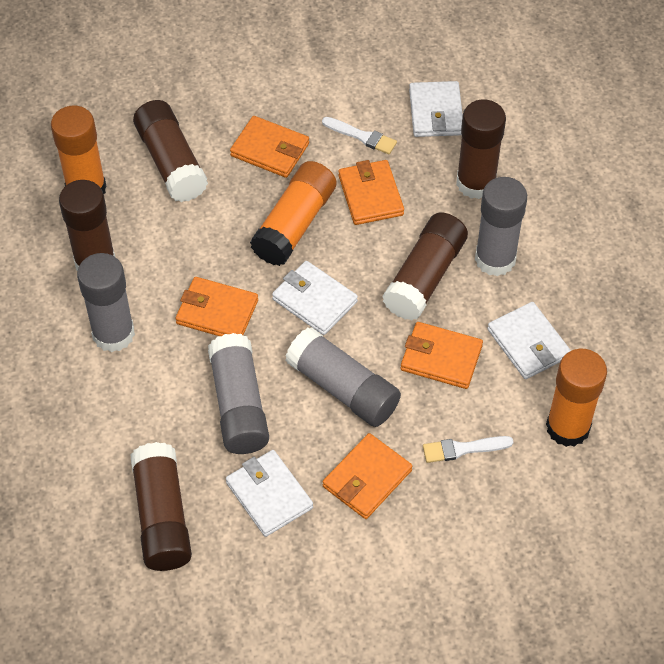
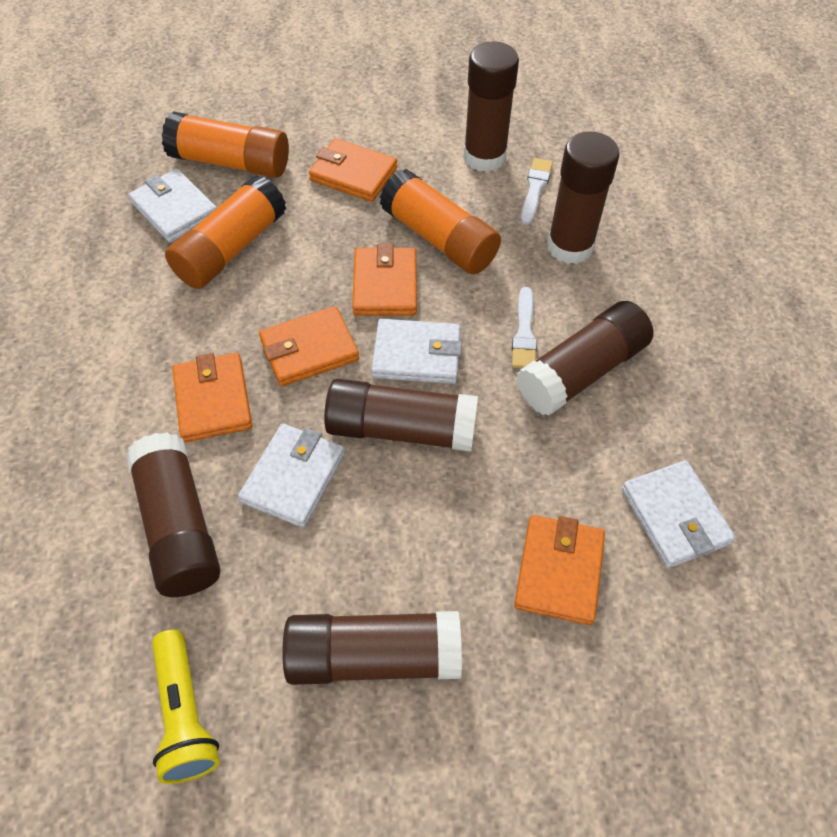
brown glue stick: [59,180,115,271] [130,442,192,571] [133,100,208,202] [382,213,468,320] [456,100,506,199] = 5 -> [126,432,221,597] [283,611,462,685] [324,378,478,452] [464,42,519,172] [516,301,653,416] [547,132,619,264] = 6
grey glue stick: [77,253,135,352] [208,333,269,454] [285,327,401,427] [475,177,527,276] = 4 -> none = 0
yellow flashlight: none = 0 -> [152,630,220,784] = 1

